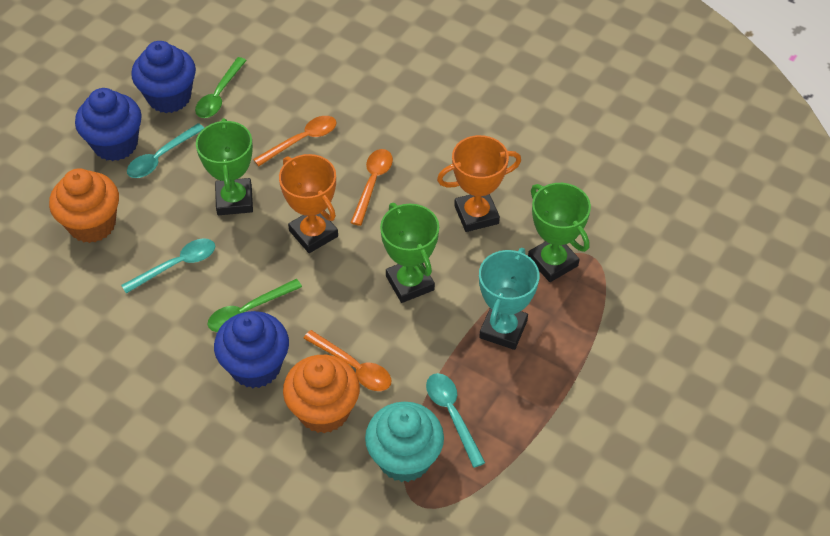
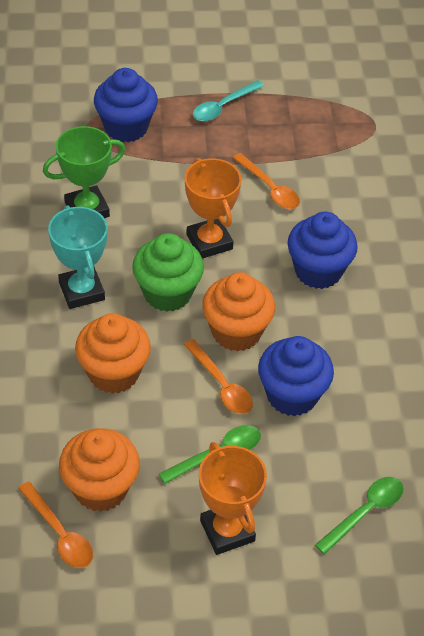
green cupcake: none = 0 -> [132,233,204,312] = 1
green trophy: [196,118,253,215] [380,203,439,303] [528,183,591,282] = 3 -> [43,126,126,218] = 1
orange cupcake: [49,168,119,243] [283,355,360,433] = 2 -> [59,428,140,512] [75,313,151,394] [202,272,275,352] = 3
turquoise cupcake: [365,402,444,482] = 1 -> none = 0
turquoise spoon: [121,238,215,294] [127,123,204,178] [426,373,485,468] = 3 -> [193,80,264,121] = 1

